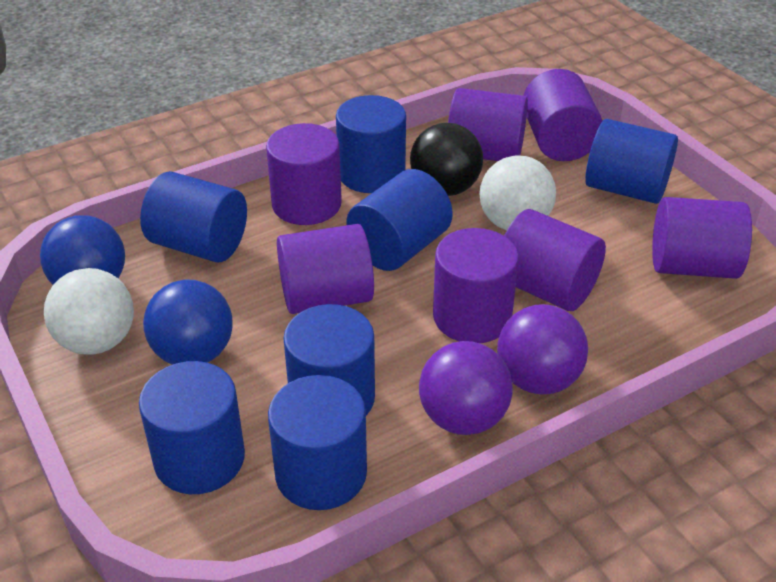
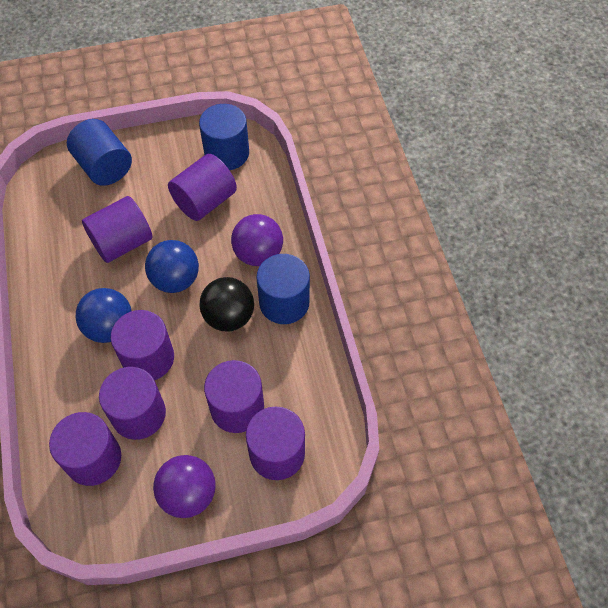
blue cylinder: [139,361,245,494] [140,171,247,262] [268,375,367,510] [283,304,375,416] [336,95,406,193] [346,169,453,271] [585,119,678,204] = 7 -> [67,119,132,186] [199,104,249,170] [257,254,310,324] = 3
white ball: [44,268,134,355] [479,155,556,230] = 2 -> none = 0

